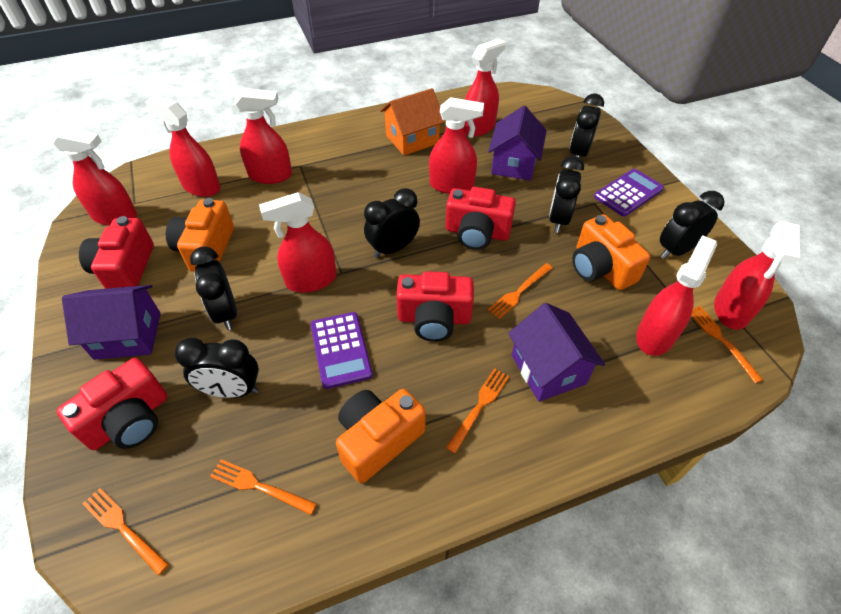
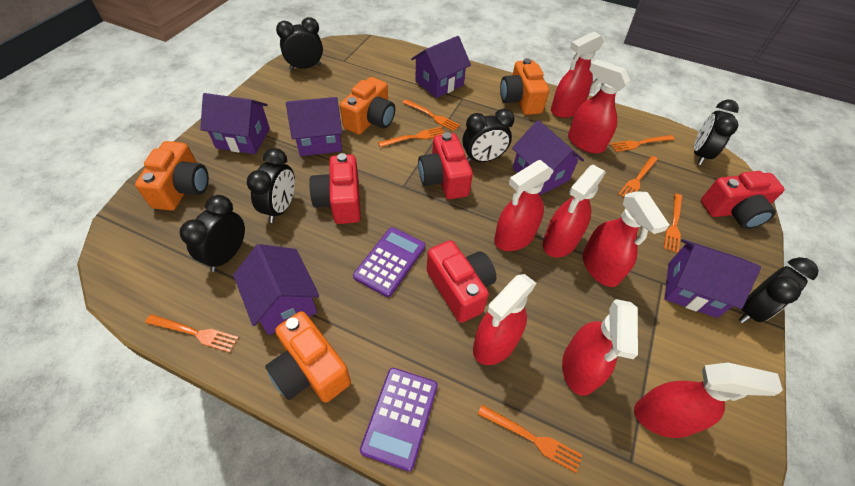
orange camera: [166,198,234,272] [336,389,426,483] [572,214,650,290] = 3 -> [135,141,209,211] [265,311,351,403] [340,77,395,135] [500,58,549,115] = 4
orange fork: [83,488,169,575] [210,459,317,515] [446,368,510,454] [488,263,553,319] [691,306,763,383] = 5 -> [145,314,239,352] [378,127,444,147] [402,99,460,132] [478,405,582,473] [610,135,675,152] [618,156,658,197] [664,194,683,253] = 7
orange house: [380,88,445,156] = 1 -> none = 0
purple house: [62,285,161,360] [488,106,547,180] [508,303,605,402] = 3 -> [200,93,270,154] [233,244,319,335] [286,97,342,156] [411,36,471,98] [512,120,584,195] [664,239,761,318] = 6

